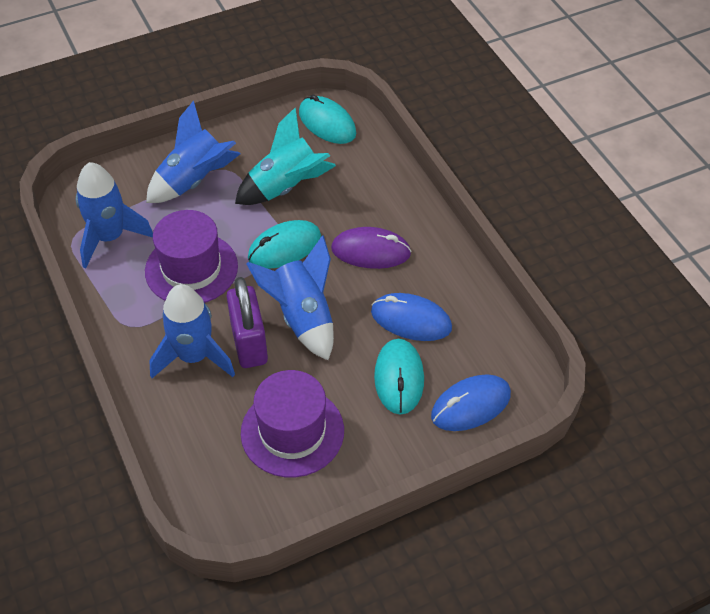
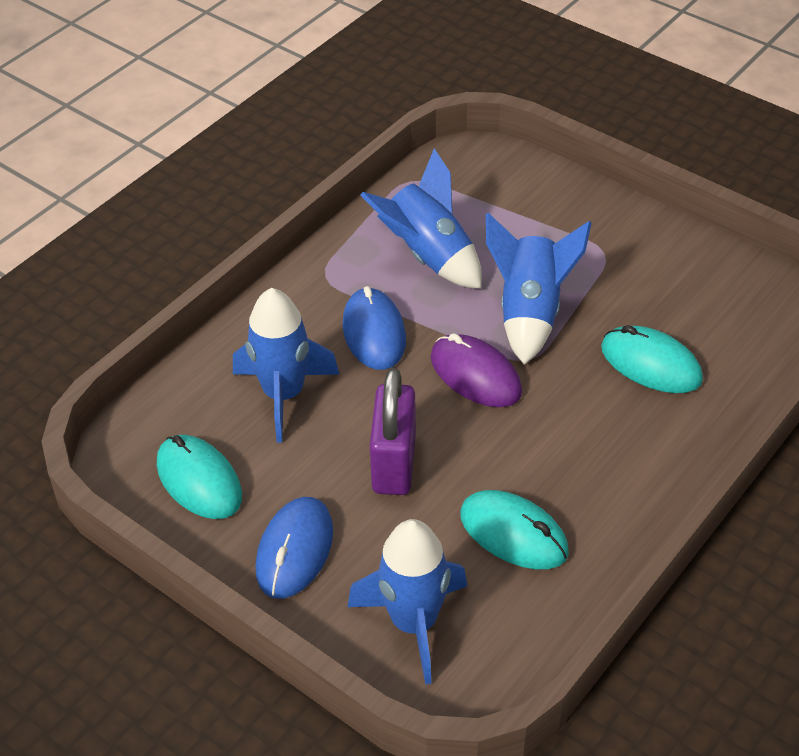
purple hat: [145,210,238,303] [241,370,344,478] = 2 -> none = 0
turquoise rocket: [235,108,336,205] = 1 -> none = 0

